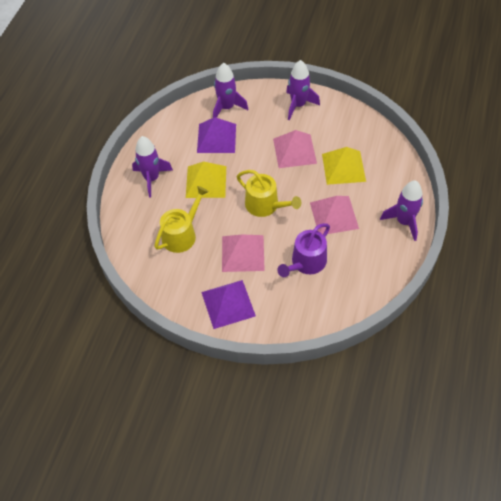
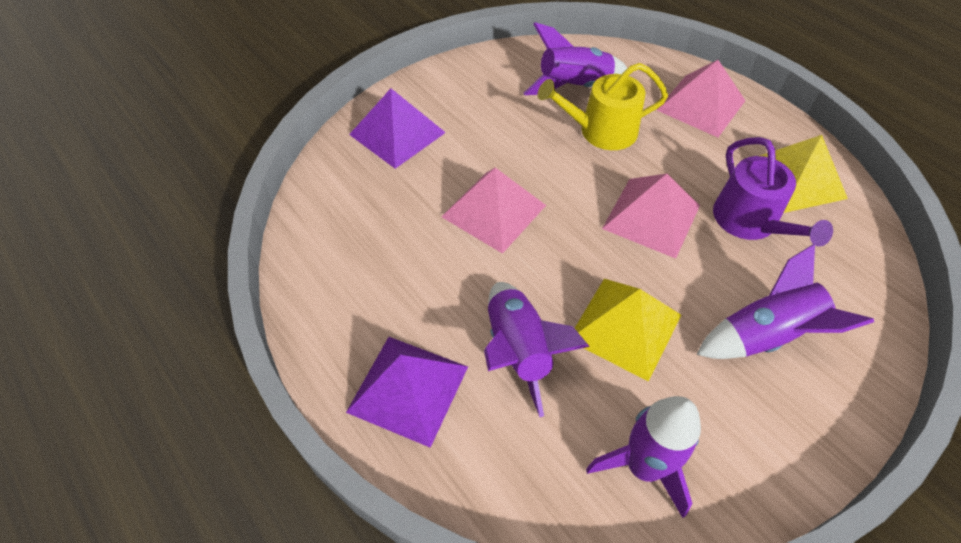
yellow watering can: [154,186,209,253] [237,170,301,217] = 2 -> [538,63,668,150] = 1

